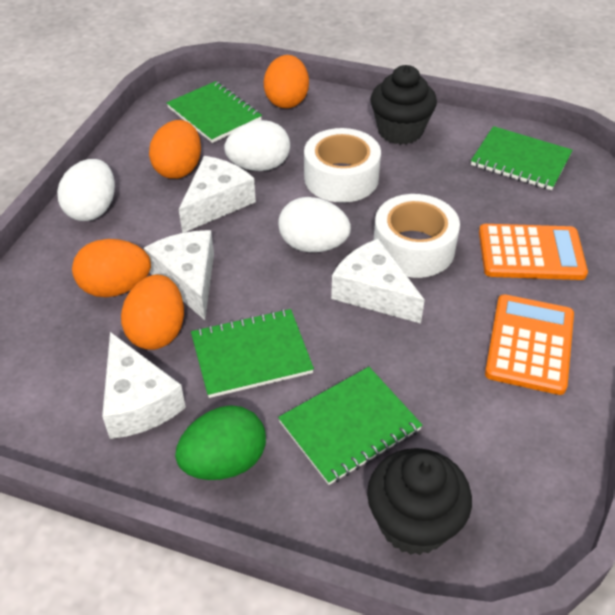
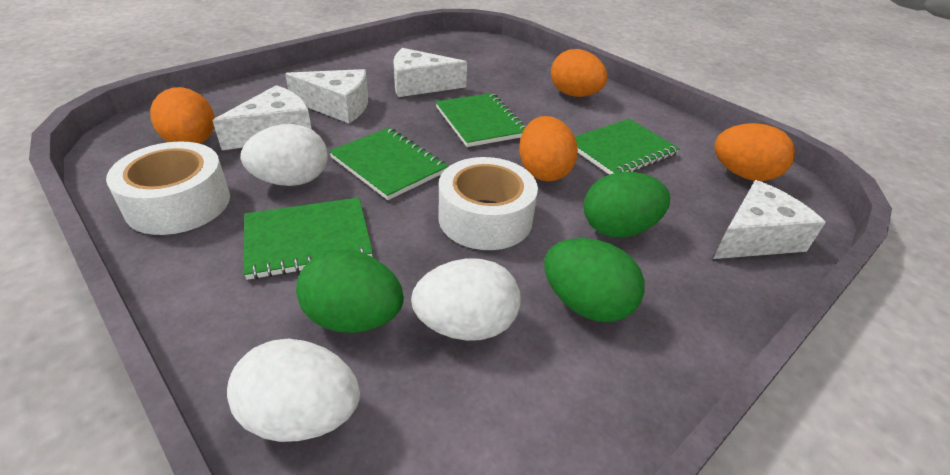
black cupcake: [367,448,472,555] [371,65,437,145] = 2 -> none = 0
green egg: [175,405,266,480] = 1 -> [296,249,404,333] [544,238,645,322] [584,172,670,237] = 3
orange calculator: [479,224,588,280] [485,294,574,395] = 2 -> none = 0

